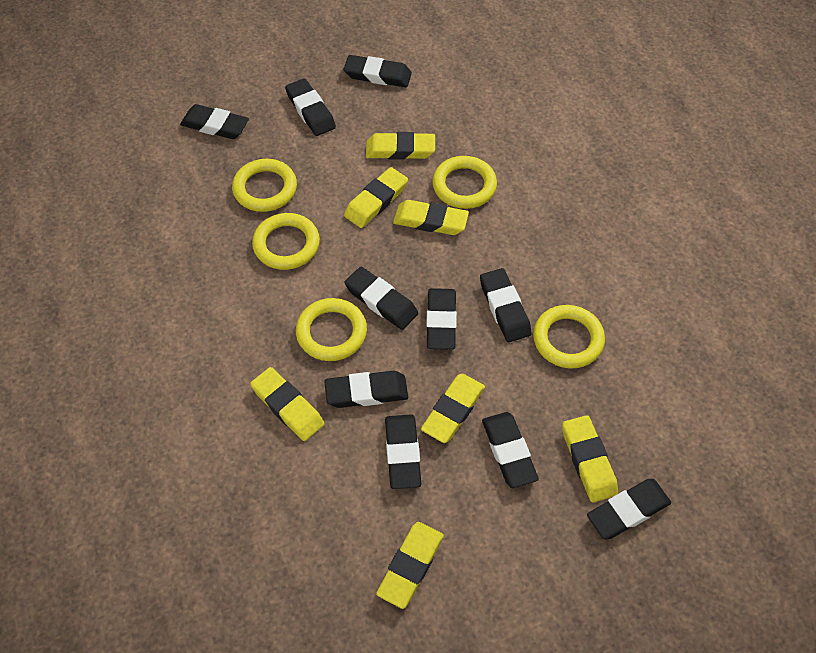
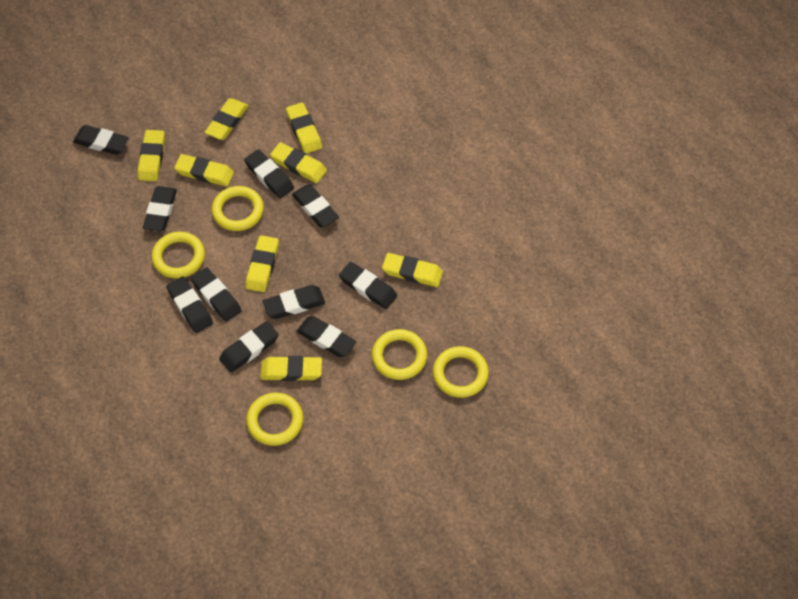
yellow eraser: [250,367,325,441] [344,167,408,228] [366,132,435,160] [376,522,444,609] [393,200,469,235] [421,374,485,443] [562,415,618,502] = 7 -> [138,130,165,181] [174,154,234,187] [205,98,249,140] [245,235,279,292] [260,356,322,381] [270,142,327,183] [286,103,322,154] [382,253,443,287] = 8

